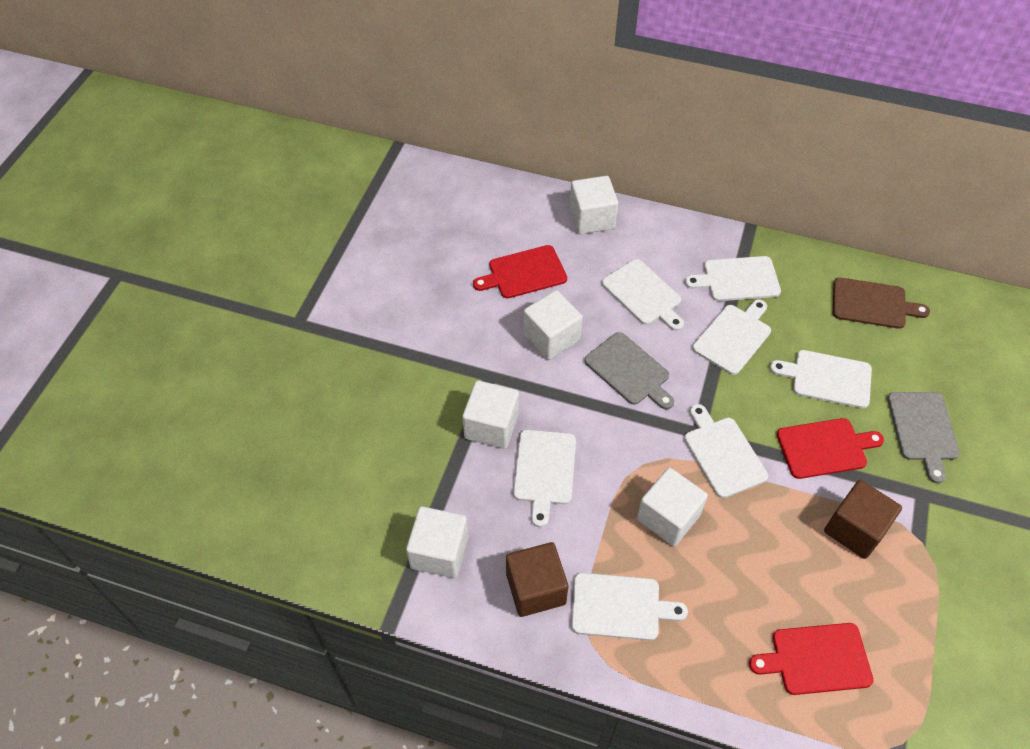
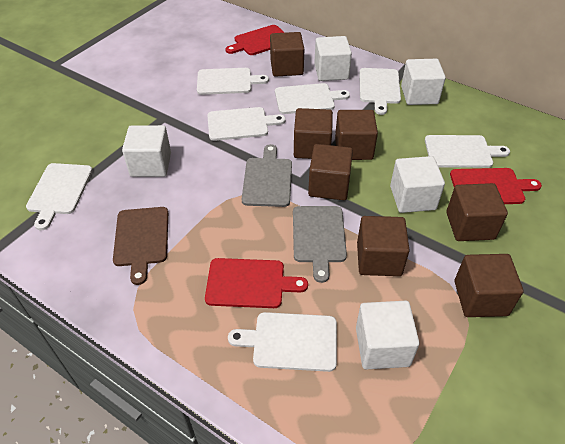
brown cube: [506,542,568,617] [824,480,902,559] = 2 -> [270,32,304,77] [294,108,333,159] [308,144,353,200] [335,110,378,160] [357,216,410,276] [446,183,508,241] [455,254,524,317] = 7

